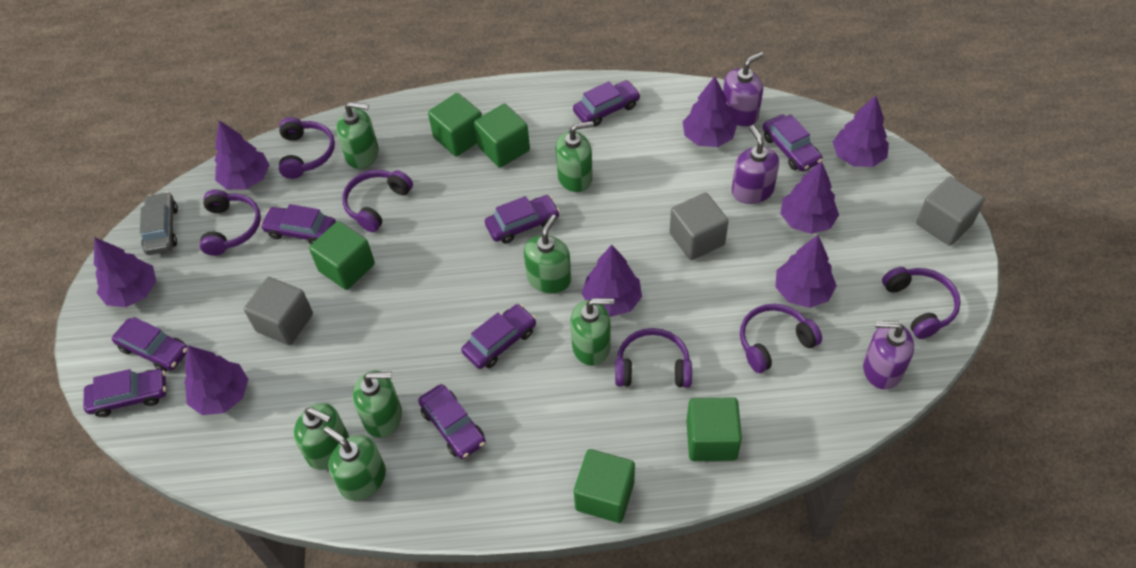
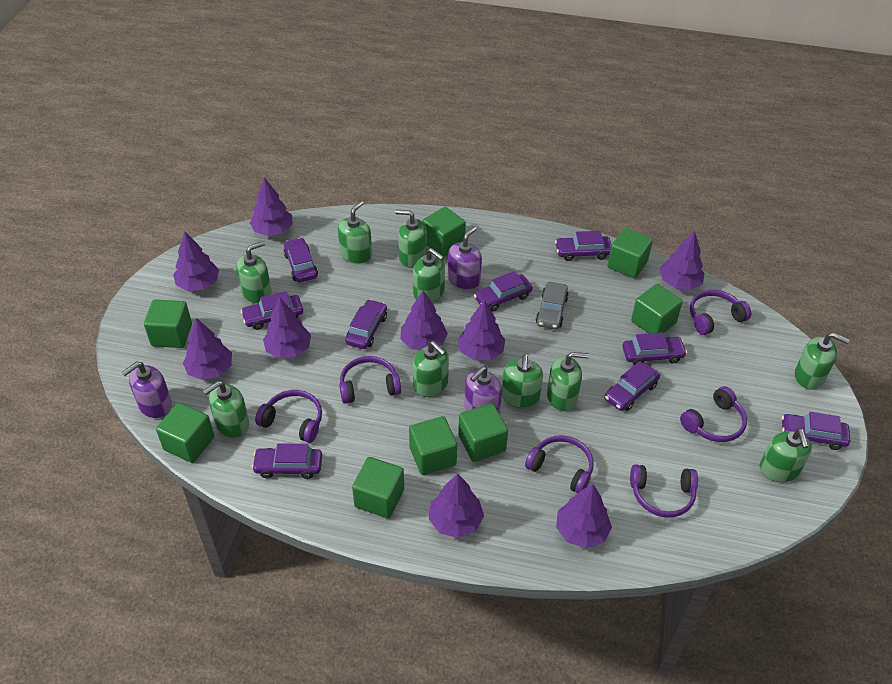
green cube: [309,221,375,290] [428,93,482,157] [474,104,530,168] [574,449,635,523] [687,397,742,461] = 5 -> [144,299,192,348] [156,403,214,463] [352,457,404,519] [409,416,457,475] [423,207,466,257] [458,403,508,462] [607,228,653,278] [631,284,683,334] = 8
green soap dispenser: [294,403,349,470] [324,426,386,501] [336,102,379,169] [353,371,402,438] [524,215,571,294] [555,121,594,192] [571,298,614,366] = 7 -> [203,381,249,438] [236,241,272,303] [338,201,372,264] [395,210,427,268] [413,248,445,302] [413,341,449,397] [502,354,543,408] [547,352,589,411] [759,428,812,482] [795,332,850,390] = 10
grey cube: [244,277,313,345] [669,193,729,260] [916,176,985,246] = 3 -> none = 0
purple car: [84,369,166,417] [112,317,188,372] [260,204,336,244] [418,384,486,459] [461,304,536,369] [485,195,560,244] [573,80,641,126] [763,114,823,171] = 8 -> [241,291,303,330] [252,443,322,479] [283,238,318,282] [345,299,387,349] [474,271,533,312] [555,231,611,261] [604,362,660,411] [622,333,687,365] [782,412,850,450] = 9
purple tree: [94,238,156,307] [184,345,248,415] [214,120,269,190] [582,245,642,317] [683,76,737,147] [776,235,837,308] [780,161,839,234] [833,96,889,167] = 8 -> [173,232,219,291] [183,318,232,380] [250,178,293,236] [263,298,311,359] [400,290,448,350] [429,474,484,538] [458,300,505,360] [556,484,612,548] [660,231,705,290] = 9

